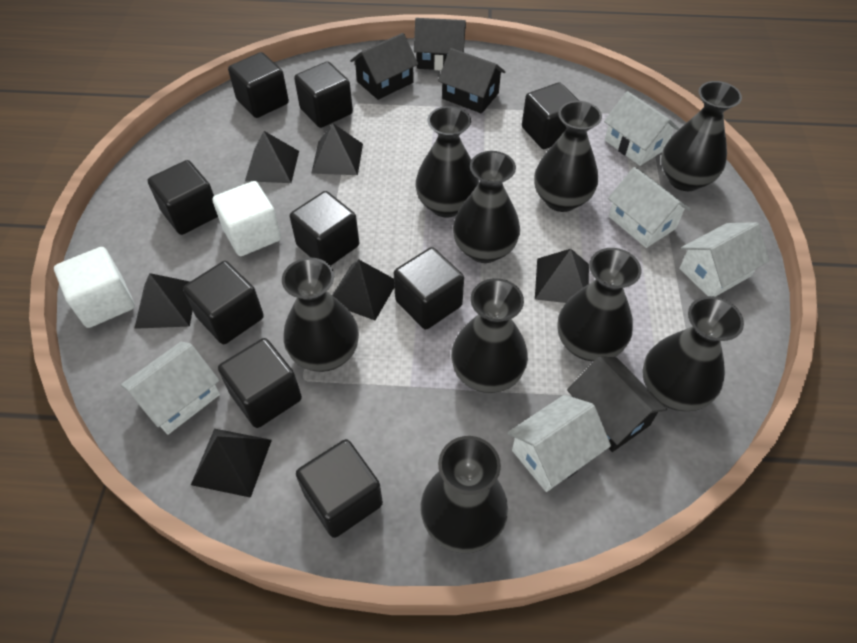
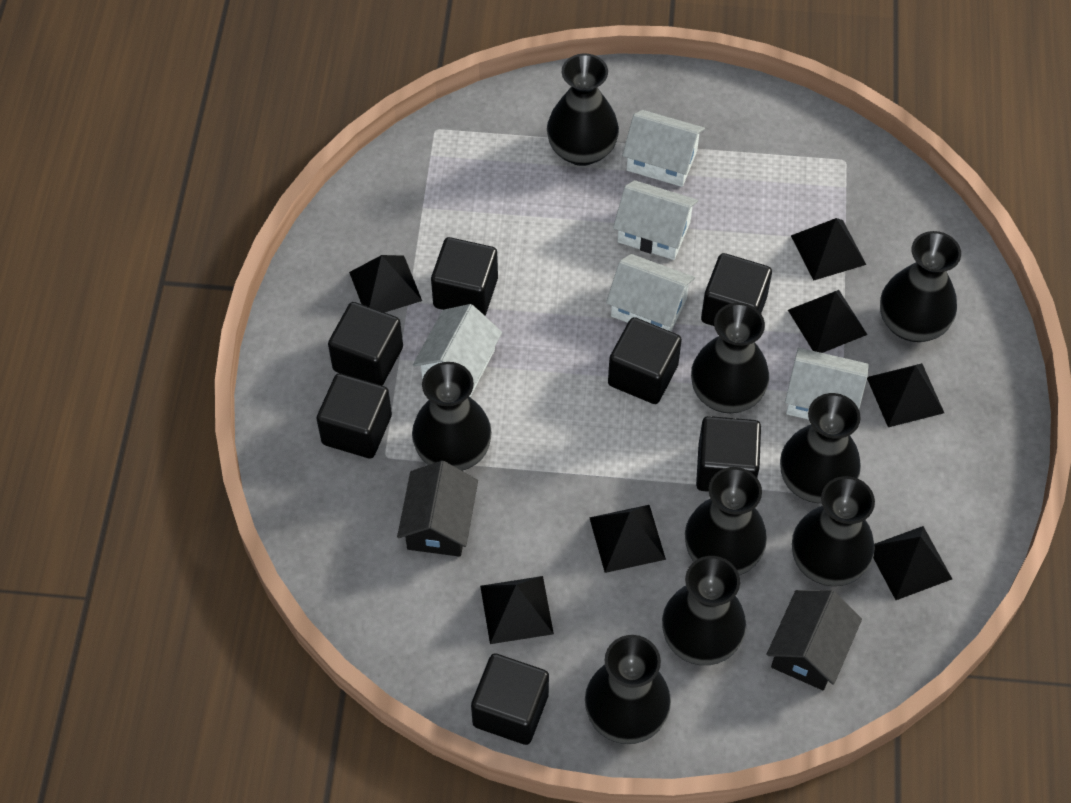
black cube: [148,160,218,235] [183,261,264,344] [218,338,302,428] [228,52,289,118] [290,191,359,266] [294,61,353,128] [296,439,383,538] [394,247,464,330] [522,82,579,149] = 9 -> [316,374,392,459] [328,302,403,386] [431,237,498,316] [471,653,549,745] [608,317,682,404] [696,416,761,492] [701,253,772,326] = 7
black house: [350,33,418,100] [414,18,466,70] [438,48,505,114] [567,356,667,452] = 4 -> [397,461,478,557] [766,590,862,690] = 2
black pyramid: [134,273,193,329] [191,429,272,498] [245,131,299,183] [312,123,363,175] [332,260,394,320] [535,249,589,303] = 6 -> [349,255,422,313] [480,576,554,644] [589,505,666,573] [788,290,867,353] [791,218,866,281] [867,363,944,427] [873,526,952,600] = 7
white cube: [54,247,135,328] [212,181,281,256] = 2 -> none = 0

